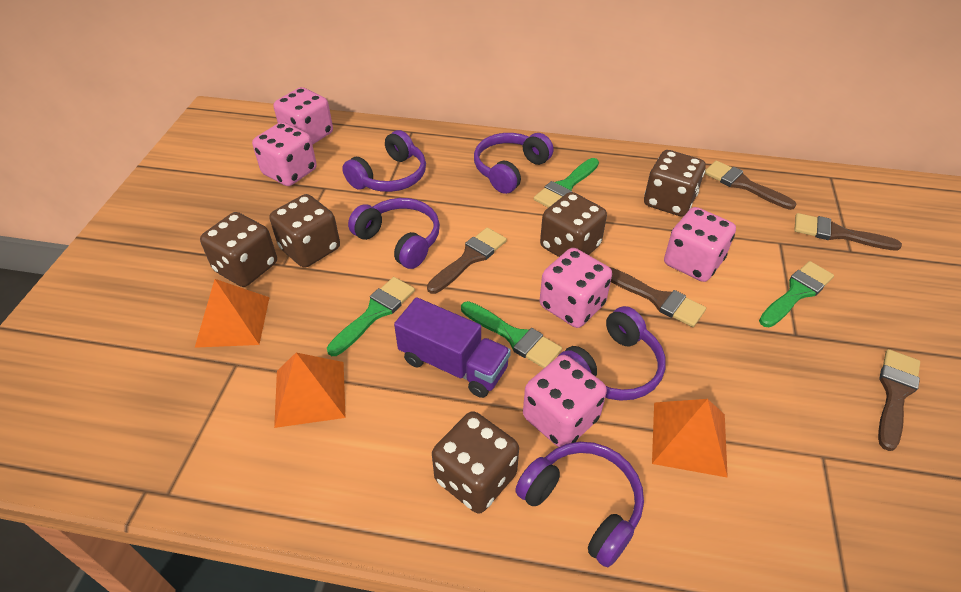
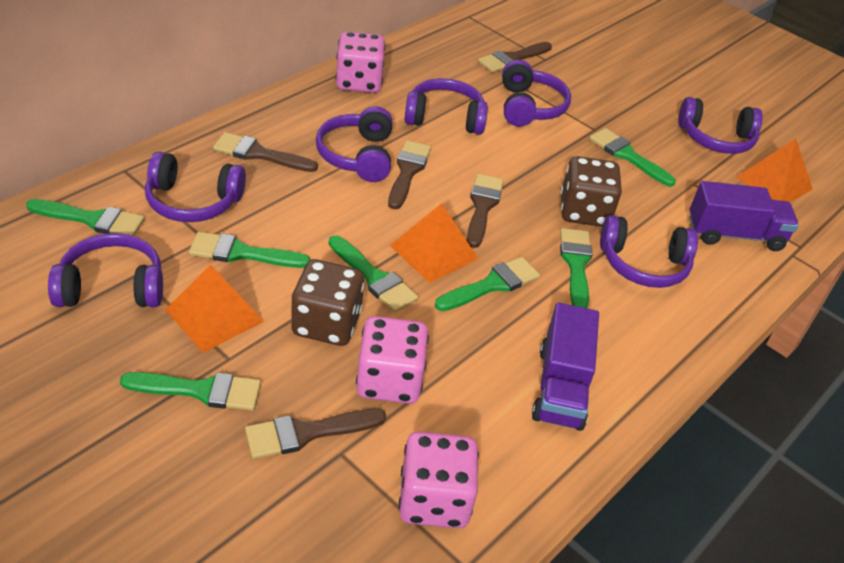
brown dice: [200,212,277,287] [269,194,340,268] [432,411,519,514] [540,192,607,257] [644,150,706,216] = 5 -> [291,259,364,346] [561,156,622,227] = 2
green brush: [327,277,415,356] [461,301,562,368] [534,158,599,208] [759,261,834,328] = 4 -> [26,199,145,236] [120,372,261,410] [189,232,311,268] [329,235,418,312] [435,257,540,311] [560,228,593,308] [589,128,676,187] = 7
pink dice: [252,122,317,186] [274,87,333,145] [523,355,607,447] [540,248,612,328] [664,207,736,282] = 5 -> [336,31,385,93] [356,316,429,404] [399,431,479,528] = 3
purple headphones: [342,130,426,192] [348,198,440,269] [474,133,554,194] [515,442,644,567] [558,306,666,401] = 5 -> [48,233,163,307] [145,152,246,222] [316,106,392,182] [404,78,488,135] [502,60,571,126] [600,215,698,288] [678,97,763,154] = 7
purple truck: [394,297,511,398] = 1 -> [532,303,599,431] [689,181,799,251] = 2

